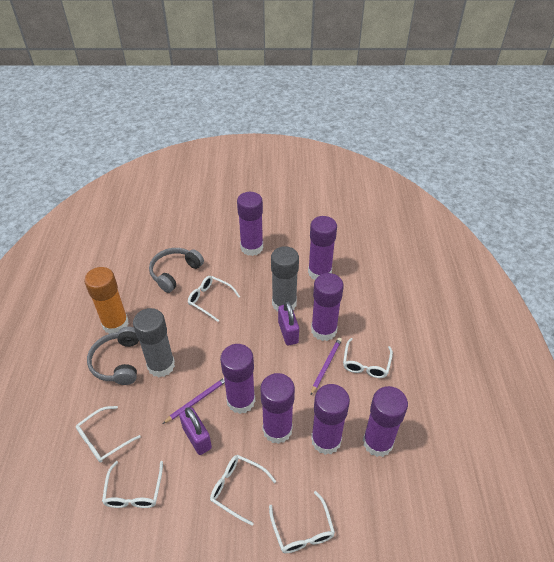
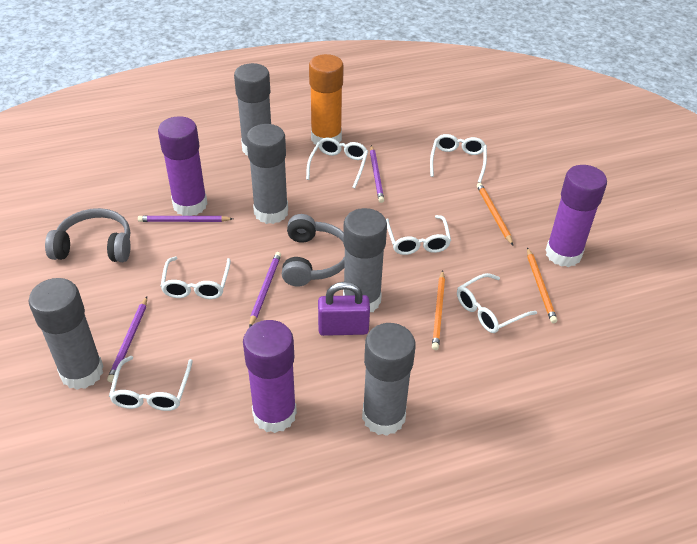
grey glue stick: [133,308,175,377] [271,246,299,312] = 2 -> [29,278,104,390] [234,63,271,155] [246,124,288,224] [343,208,387,312] [362,323,416,436] = 5
orange pencil: none = 0 -> [432,270,445,350] [477,183,513,245] [527,247,557,323] = 3
purple glue stick: [220,344,255,414] [237,192,263,256] [260,373,295,444] [308,216,337,280] [311,273,344,341] [311,384,350,455] [363,386,408,457] = 7 -> [158,116,208,216] [243,320,297,433] [545,165,607,267] = 3
purple padlock: [179,407,212,455] [278,301,299,345] = 2 -> [318,282,370,336] = 1
purple pencil: [163,378,225,424] [311,338,342,395] = 2 -> [107,297,147,383] [138,216,233,222] [249,252,281,328] [370,145,384,203] = 4

